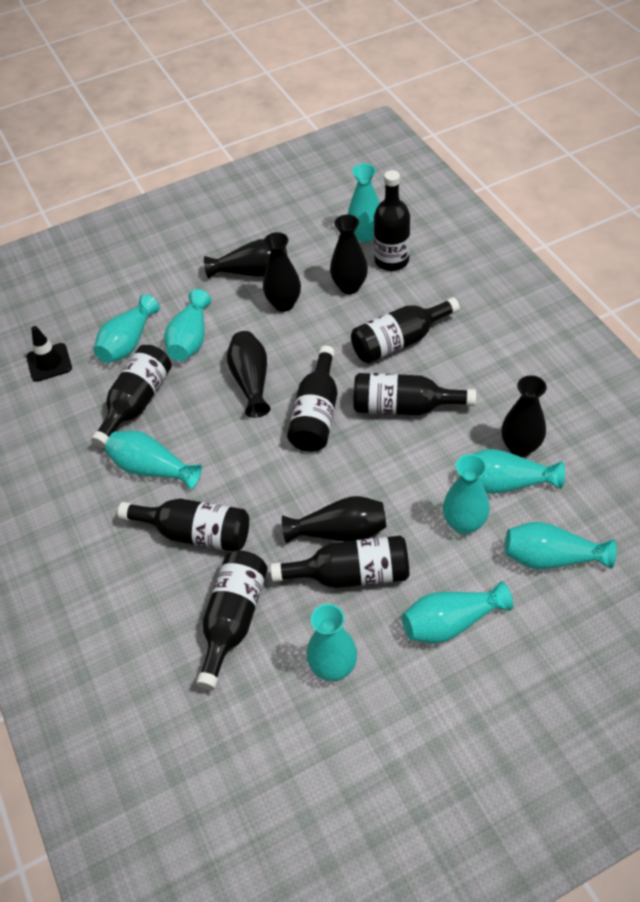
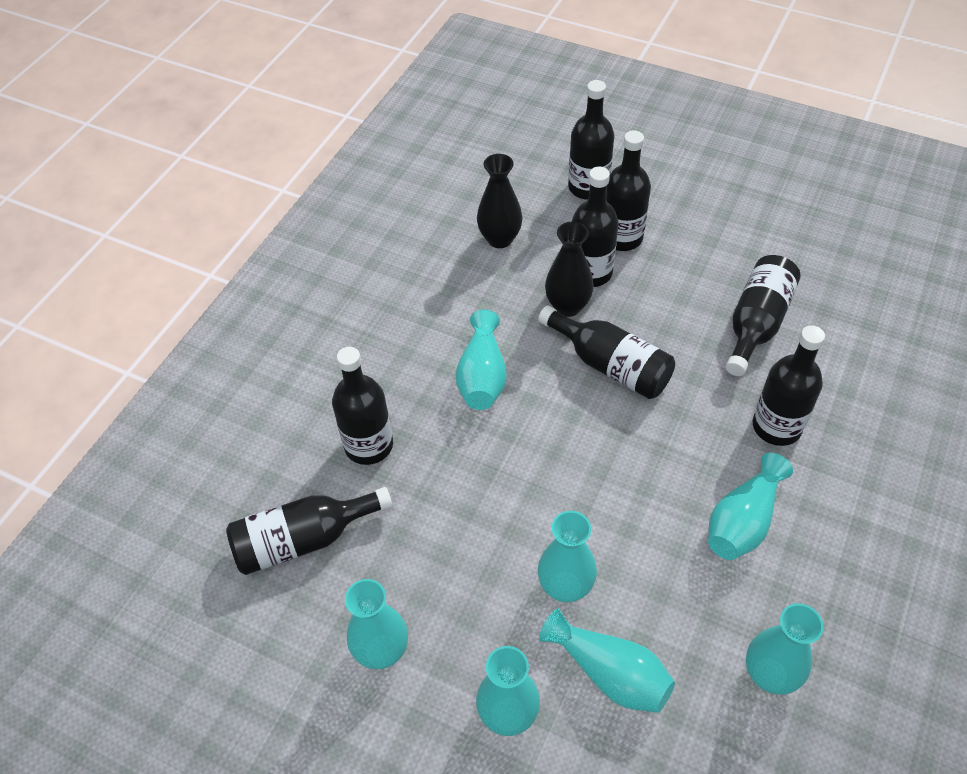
black traffic cone: [26,326,72,382] = 1 -> none = 0
black vase: [204,239,288,278] [227,331,270,418] [263,232,301,312] [282,496,386,543] [330,215,368,294] [502,375,547,457] = 6 -> [477,154,523,248] [545,221,594,317] = 2
turquoise vase: [94,294,160,363] [105,431,202,489] [164,289,211,361] [306,604,357,681] [348,163,380,242] [402,581,513,643] [443,454,490,535] [474,449,565,494] [505,522,617,569] = 9 -> [345,579,408,669] [456,309,507,410] [476,646,540,736] [538,511,597,602] [539,609,675,713] [708,453,793,560] [746,603,824,695] = 7

